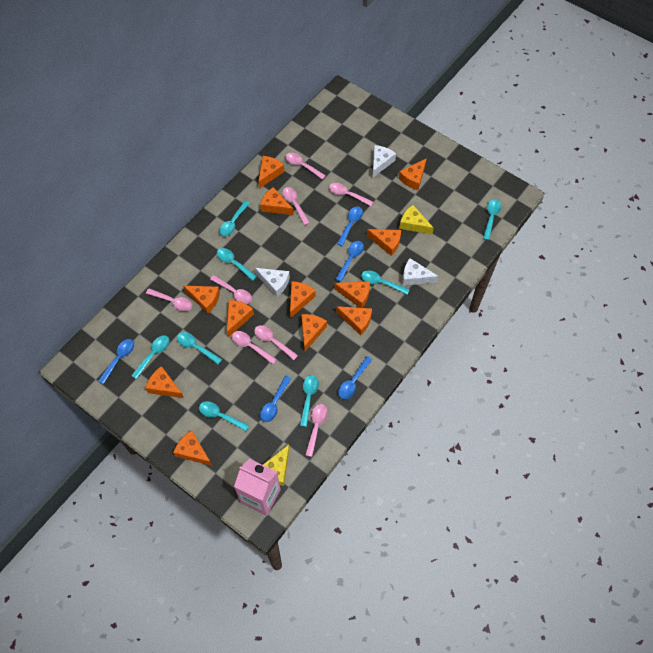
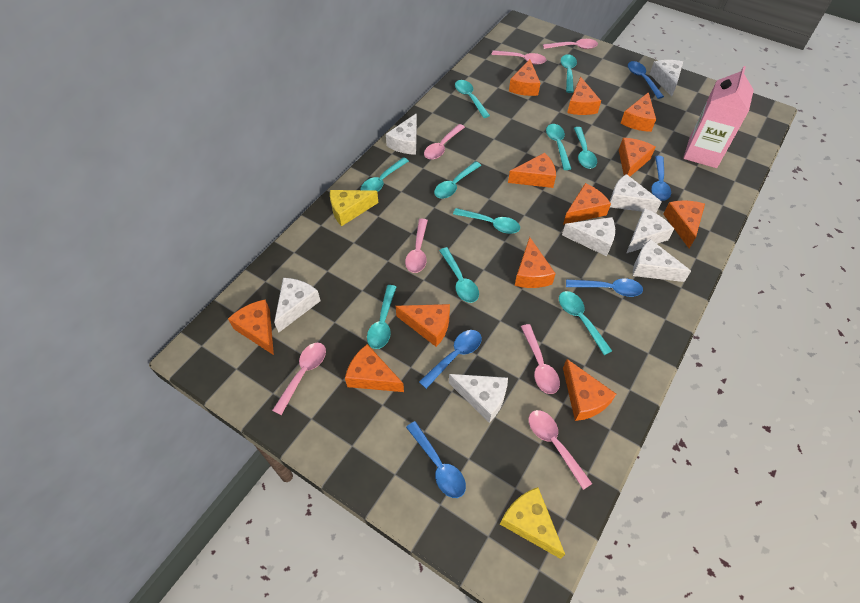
pink spoon: [146,288,192,311] [210,275,252,304] [232,331,277,364] [254,325,298,360] [282,187,310,225] [286,153,326,180] [305,404,328,457] [329,183,373,206] = 8 -> [272,343,326,415] [405,219,428,273] [424,124,465,160] [491,50,546,65] [521,324,560,394] [529,410,593,490] [543,39,598,49] = 7
turquoise spoon: [131,335,169,379] [177,332,222,364] [199,401,250,431] [217,248,257,281] [219,201,250,236] [300,375,319,427] [361,271,410,295] [483,199,501,240] = 8 -> [361,157,409,192] [367,285,396,349] [434,161,481,199] [439,247,479,303] [453,208,520,234] [455,80,490,118] [546,124,571,170] [559,291,612,355] [561,54,577,93] [574,127,597,169] = 10
white cheese: [255,268,290,297] [373,145,396,177] [403,258,439,286] = 3 -> [274,278,321,333] [386,113,417,155] [449,374,508,423] [562,217,615,256] [610,174,662,213] [626,208,674,253] [633,239,691,282] [650,60,683,97] = 8

